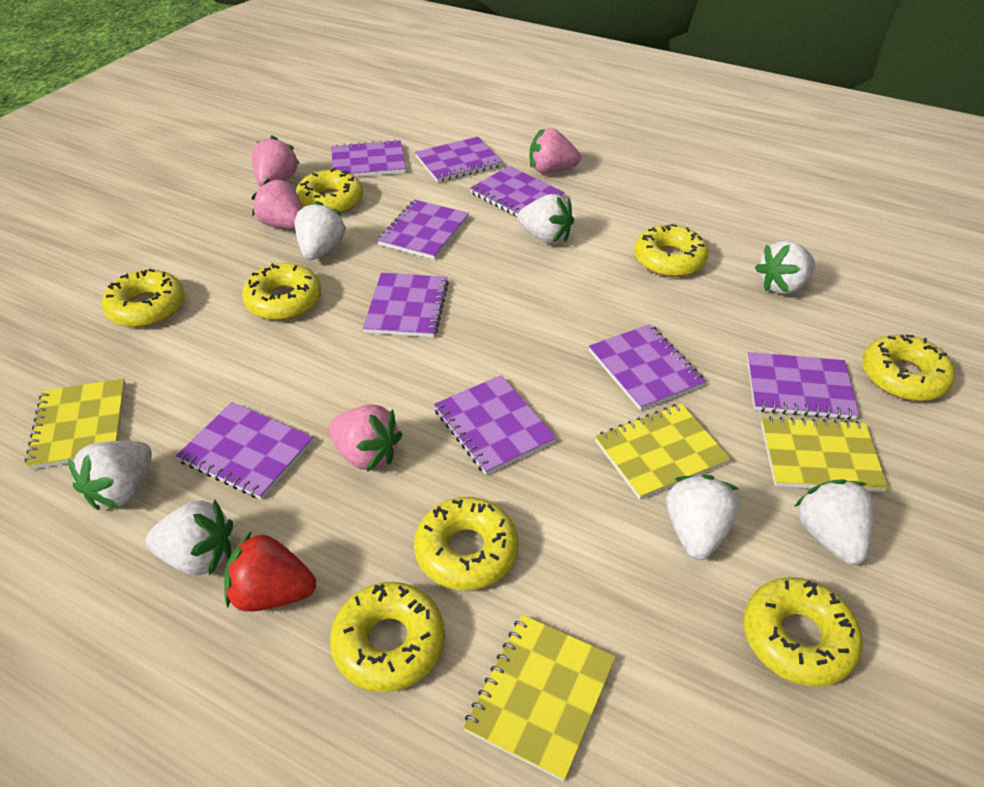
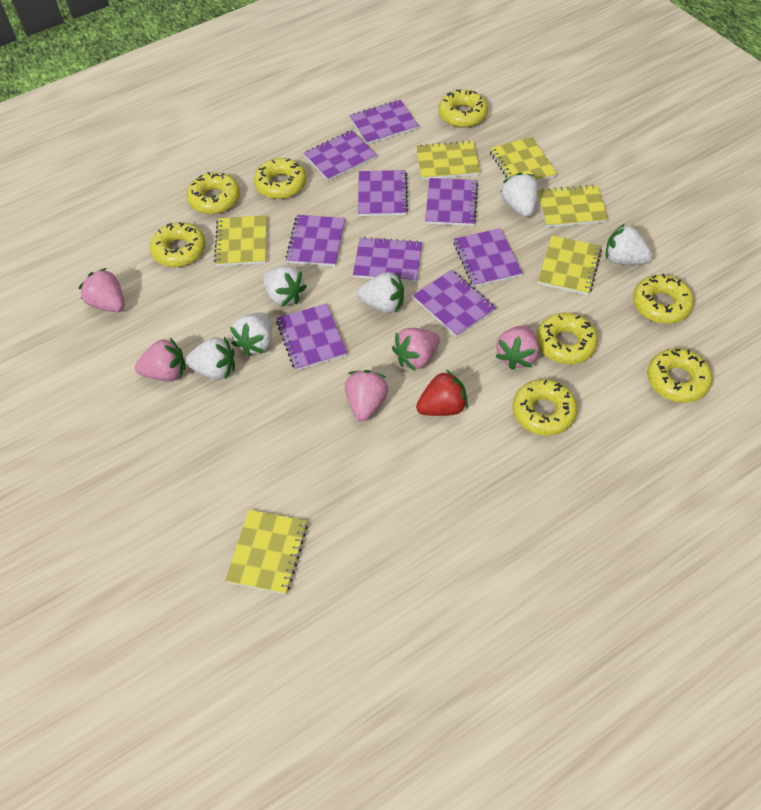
pink strawberry: [252,135,300,187] [252,179,303,229] [328,404,402,472] [529,128,581,174] = 4 -> [78,268,125,312] [135,338,186,381] [345,370,388,421] [392,328,440,371] [495,325,539,370] = 5
white strawberry: [68,441,152,510] [146,500,233,576] [295,201,346,260] [517,194,574,244] [666,475,740,560] [755,241,815,294] [795,479,874,565] = 7 -> [185,337,235,380] [230,312,272,356] [263,266,307,307] [357,272,404,313] [500,173,538,217] [606,224,653,265] = 6
yellow notebook: [25,378,126,470] [463,615,616,781] [595,403,731,500] [761,417,888,492] = 4 -> [214,215,267,266] [225,510,308,595] [416,140,480,180] [490,137,557,182] [538,184,608,227] [538,236,602,295] = 6

